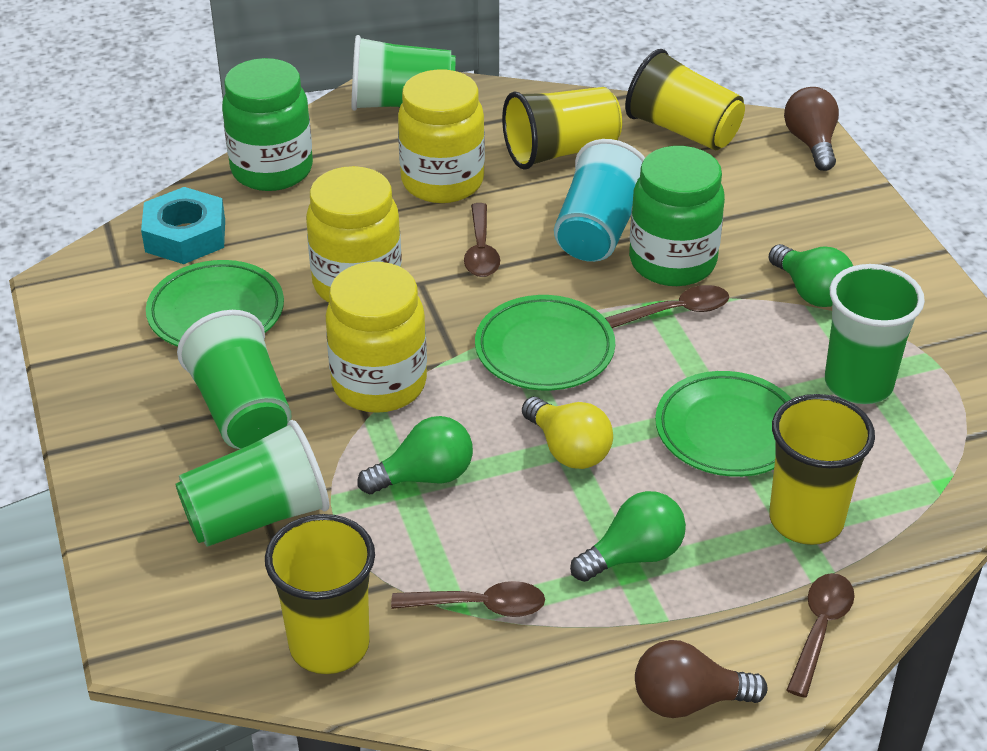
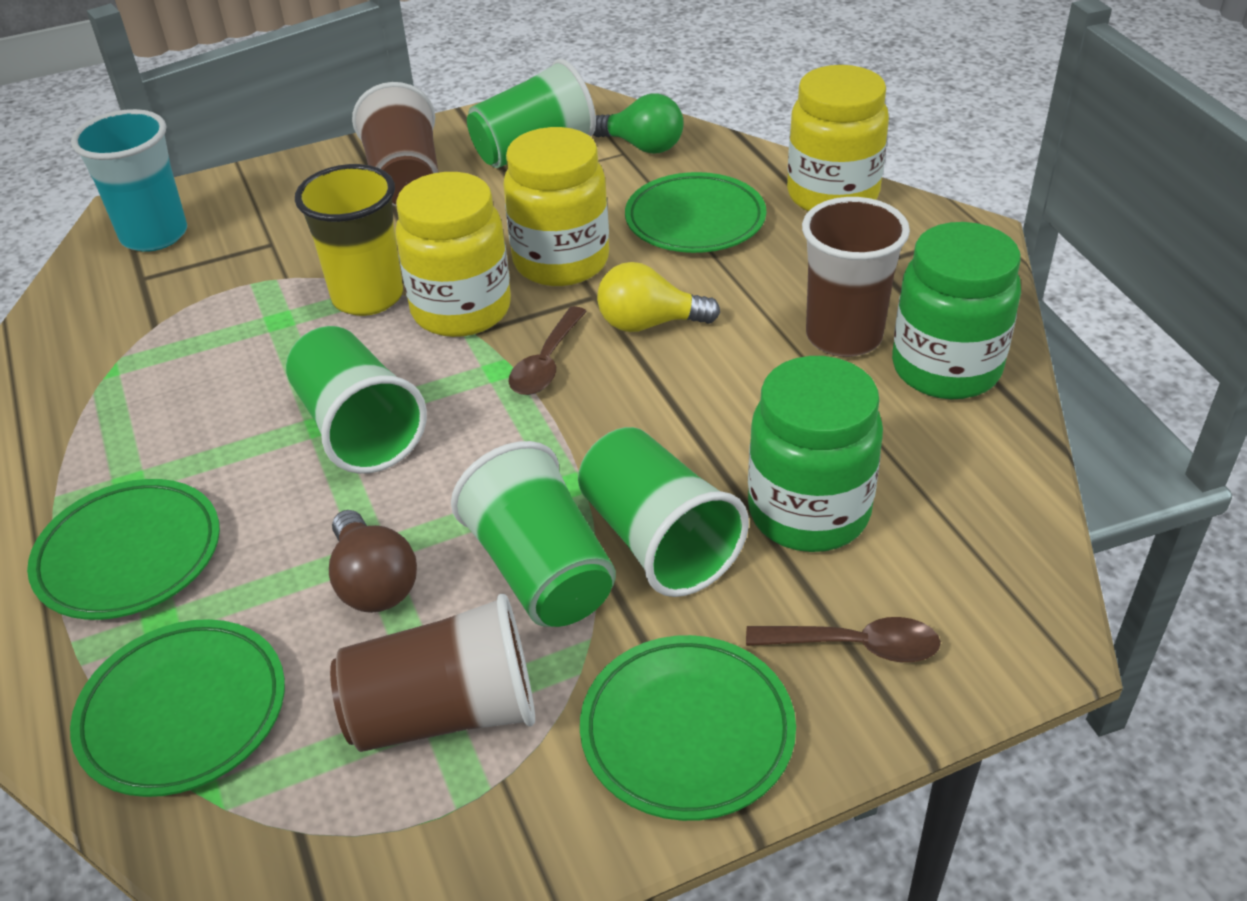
brown cup: none = 0 -> [330,594,535,752] [352,82,439,206] [802,197,910,357] = 3
brown light bulb: [635,640,768,718] [784,87,839,171] = 2 -> [329,510,417,613] = 1
brown spoon: [391,581,545,617] [464,203,500,277] [605,285,729,328] [786,573,855,698] = 4 -> [509,306,587,395] [746,617,941,662] = 2
green light bulb: [357,416,473,494] [570,491,686,582] [769,244,853,307] = 3 -> [593,94,684,154] = 1
green plate: [146,260,284,347] [475,295,615,390] [655,371,792,477] = 3 -> [27,479,220,620] [70,619,285,797] [580,635,796,821] [625,172,766,253] = 4
turquoise nut: [141,187,225,264] = 1 -> none = 0
yellow cup: [265,514,375,674] [502,87,622,170] [625,49,745,151] [769,394,875,545] = 4 -> [295,164,403,316] = 1

